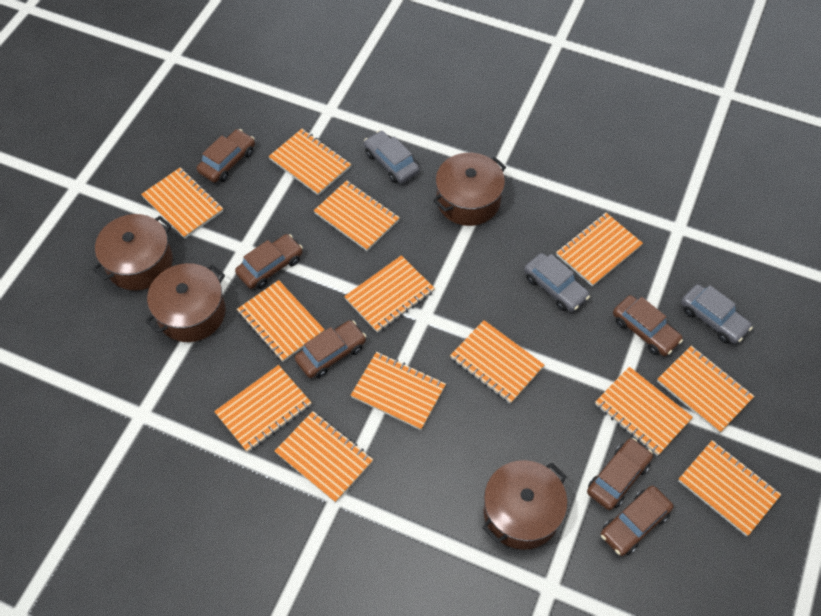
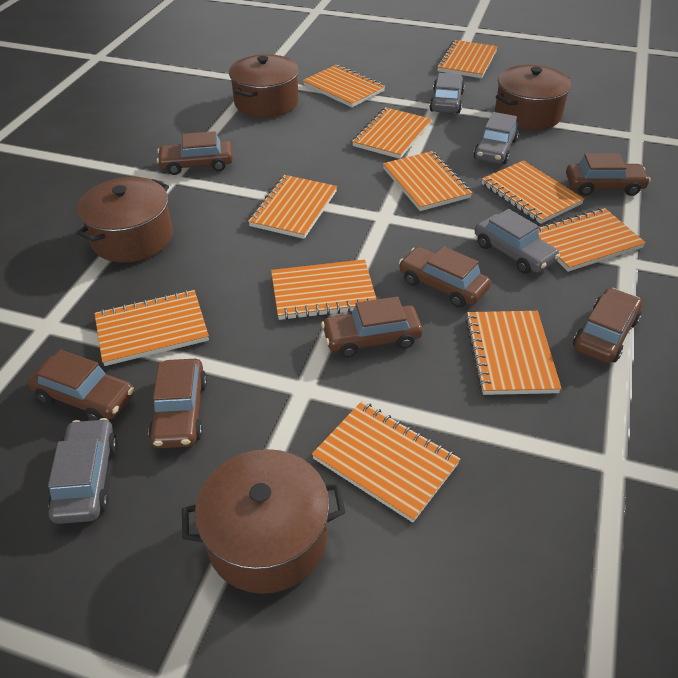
brown car: [197,129,255,183] [235,234,303,289] [295,320,366,378] [587,438,653,510] [601,486,673,556] [613,295,683,356] = 6 -> [28,350,134,421] [148,359,207,448] [157,131,233,175] [321,297,423,358] [399,246,491,308] [566,153,651,196] [573,288,642,363] = 7
grey car: [364,131,419,184] [524,253,590,312] [681,284,753,344] = 3 -> [48,418,118,524] [429,73,465,114] [474,112,519,164] [475,209,560,274] = 4
orange notebook: [141,167,224,239] [214,365,312,452] [237,280,325,362] [269,129,351,195] [275,411,373,503] [314,180,400,251] [344,255,435,333] [351,352,446,430] [450,320,544,404] [556,213,643,287] [595,367,693,456] [657,346,754,433] [678,440,781,536] = 13 -> [94,290,209,366] [248,175,337,239] [271,259,377,320] [303,65,385,107] [312,401,460,523] [352,107,432,159] [383,151,472,211] [437,40,498,78] [465,311,562,395] [482,161,584,224] [538,208,646,272] = 11

